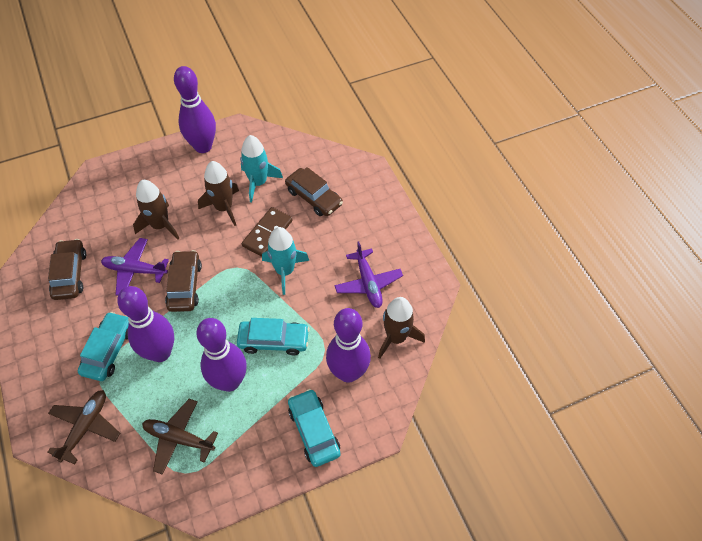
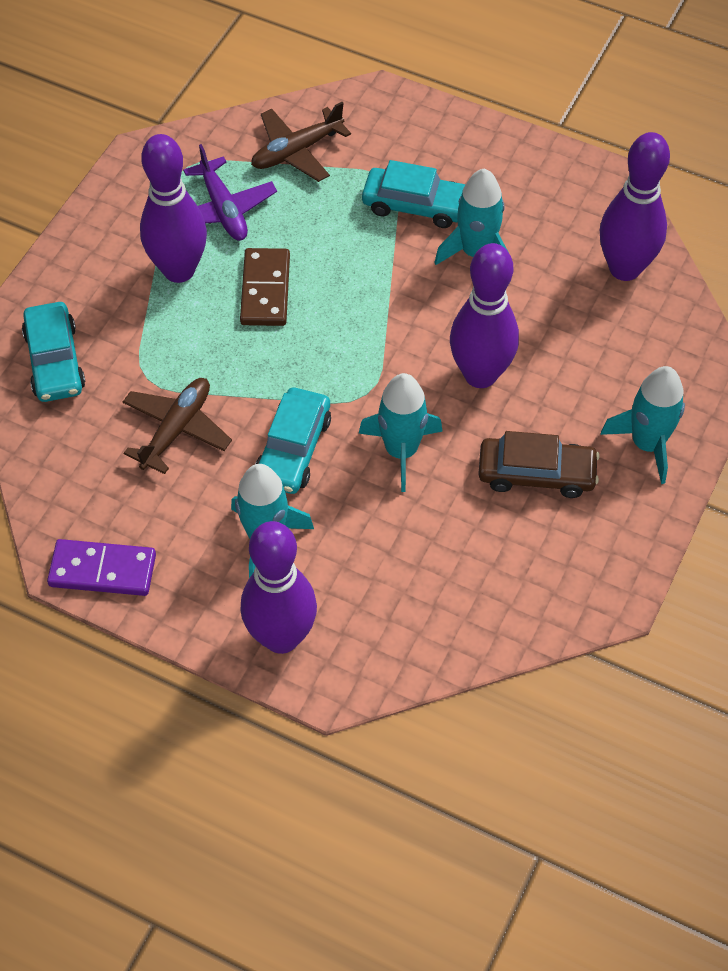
brown car: [48,239,86,300] [165,250,202,312] [285,167,343,216] = 3 -> [478,431,600,498] = 1
brown rocket: [133,180,180,240] [198,161,239,226] [378,297,425,359] = 3 -> none = 0
purple domino: none = 0 -> [47,539,156,596] = 1
purple plane: [101,238,169,296] [334,241,403,308] = 2 -> [183,144,277,241] = 1
turquoise rocket: [240,135,283,202] [262,227,309,295] = 2 -> [231,464,314,578] [358,373,443,492] [434,169,508,265] [600,366,685,484] = 4

